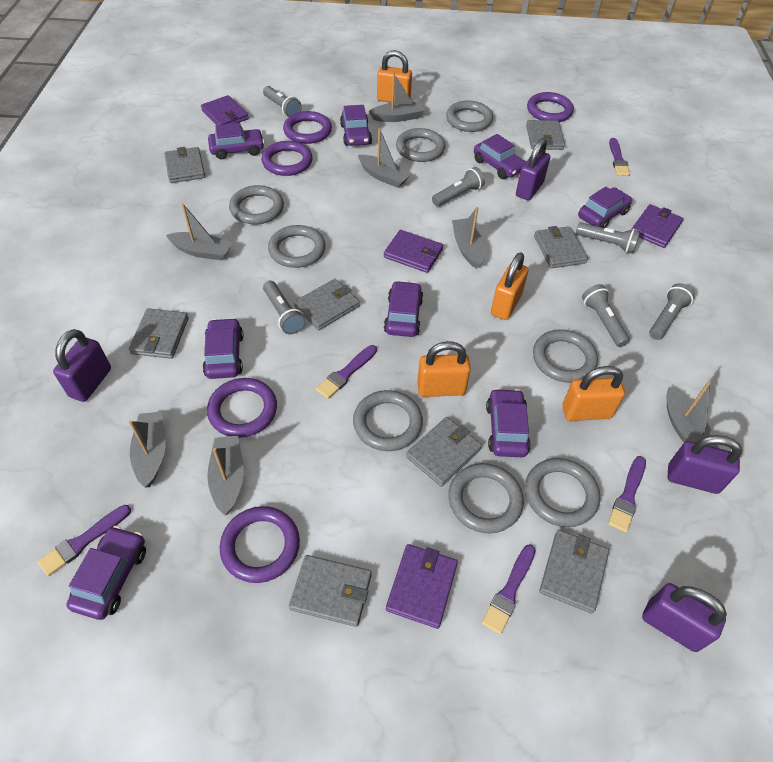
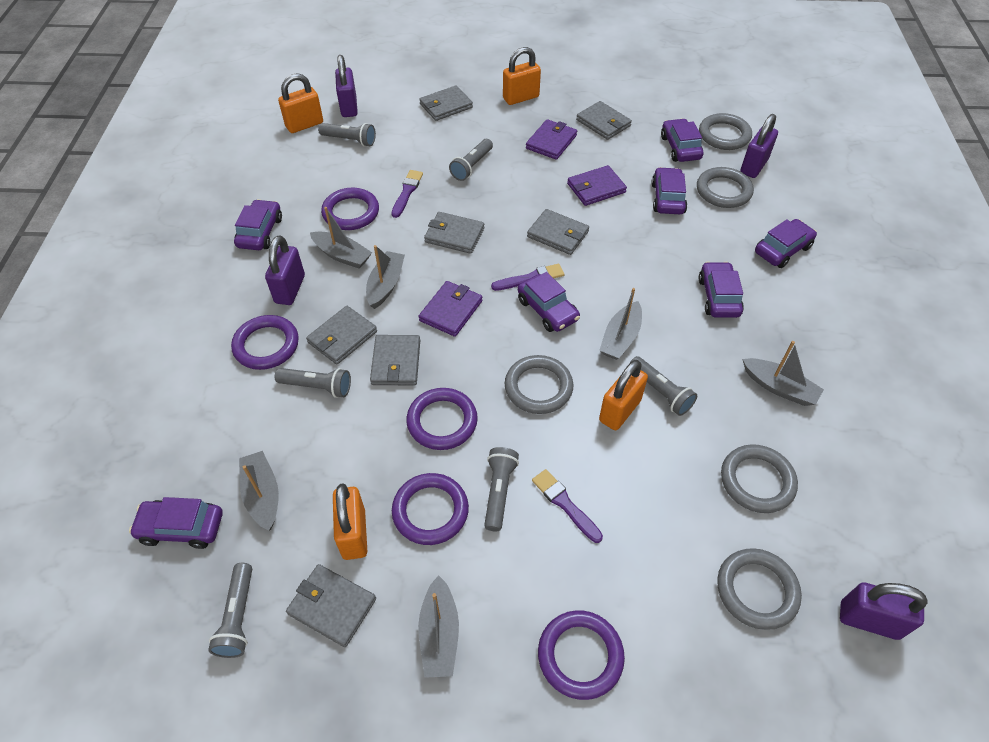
grey boat: [129,411,166,488] [166,204,232,260] [207,436,244,515] [358,128,411,188] [369,72,425,122] [452,207,485,269] [667,382,719,448] = 7 -> [239,451,279,531] [310,207,372,269] [366,245,405,309] [418,575,459,678] [599,288,642,360] [742,341,824,406] = 6
grey ring: [229,185,284,224] [268,225,326,268] [353,390,423,451] [396,128,445,162] [446,100,493,132] [448,463,524,533] [525,458,600,527] [533,329,598,383] = 8 -> [505,355,573,414] [697,167,754,208] [699,113,752,150] [717,548,802,630] [721,444,798,513] = 5
grey wallet: [129,308,189,359] [164,147,205,183] [289,555,371,627] [294,279,360,330] [406,417,482,487] [526,120,565,150] [534,226,588,268] [539,530,609,614] = 8 -> [286,564,376,647] [306,306,377,365] [370,335,420,385] [419,85,473,121] [424,212,484,254] [527,209,589,255] [576,101,632,140] = 7
purple brush: [38,505,131,576] [316,345,377,399] [482,545,535,634] [608,456,646,533] [609,138,630,176] = 5 -> [391,170,423,218] [491,264,564,291] [532,469,603,543] = 3
purple car: [66,526,146,620] [203,318,244,379] [208,123,265,159] [340,105,372,146] [384,281,423,337] [474,134,526,179] [486,388,531,457] [578,186,632,228] = 8 -> [129,497,223,549] [234,199,282,250] [518,272,580,332] [651,167,687,214] [661,118,703,162] [699,262,744,318] [755,219,817,268] = 7
purple wallet: [201,95,249,125] [384,230,443,273] [386,544,458,629] [632,204,684,248] = 4 -> [419,281,482,337] [526,119,577,160] [567,165,627,206] = 3

